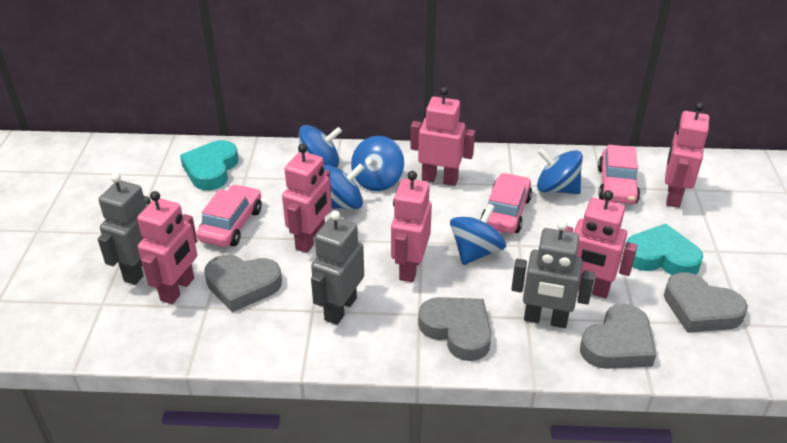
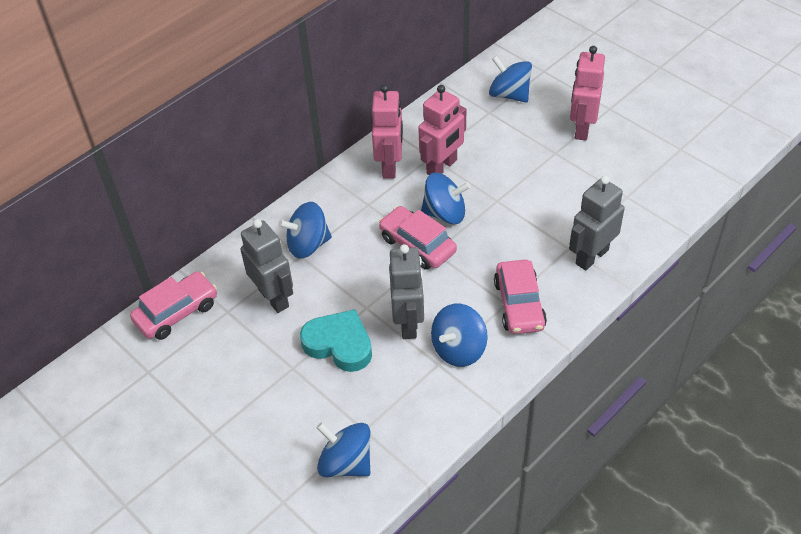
grey heart: [204,255,282,312] [418,297,492,361] [580,304,656,369] [664,272,748,333] = 4 -> none = 0
pink robot: [137,191,198,304] [282,144,332,253] [391,171,432,282] [410,87,475,186] [563,190,638,298] [665,102,709,208] = 6 -> [372,85,403,179] [418,85,466,175] [570,46,605,141] = 3
turquoise heart: [180,140,239,190] [625,224,703,275] = 2 -> [300,309,372,372] = 1

